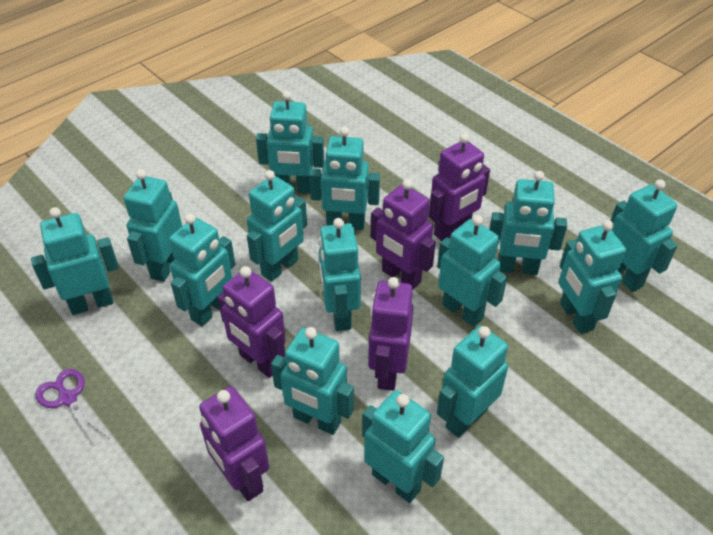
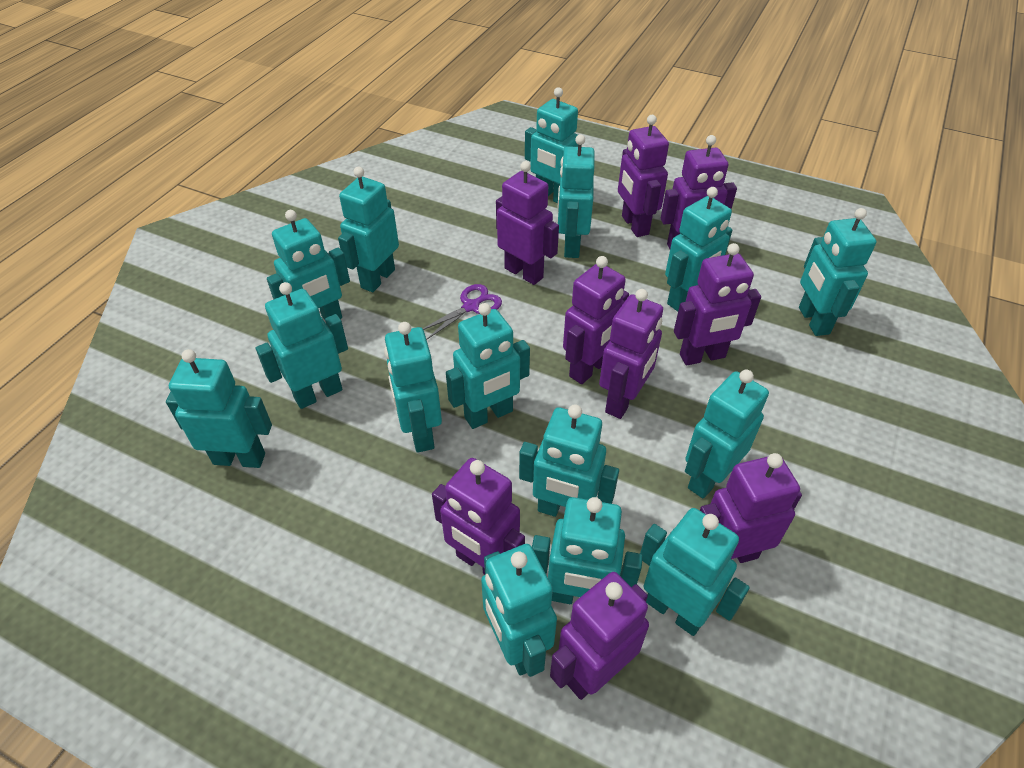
purple robot: [199,386,269,501] [217,266,286,378] [368,277,413,391] [371,179,436,289] [429,133,490,241] = 5 -> [432,458,525,575] [496,161,559,285] [550,572,649,700] [563,256,629,384] [599,289,663,419] [618,115,669,237] [661,135,737,249] [674,243,761,366] [700,453,802,563] = 9
turquoise robot: [31,207,119,315] [124,169,182,282] [169,214,236,326] [247,170,307,282] [256,91,324,193] [271,327,354,435] [309,127,380,230] [319,218,361,331] [362,390,444,503] [437,215,507,327] [437,325,508,438] [489,171,567,275] [559,220,626,334] [611,179,678,292] = 14 -> [166,349,272,468] [256,282,348,409] [267,210,350,320] [338,167,399,292] [384,322,442,453] [446,303,530,429] [481,544,557,677] [519,404,619,517] [525,87,578,203] [532,497,643,604] [557,134,595,258] [640,508,750,636] [665,187,732,311] [685,370,769,499] [799,208,877,336] = 15

